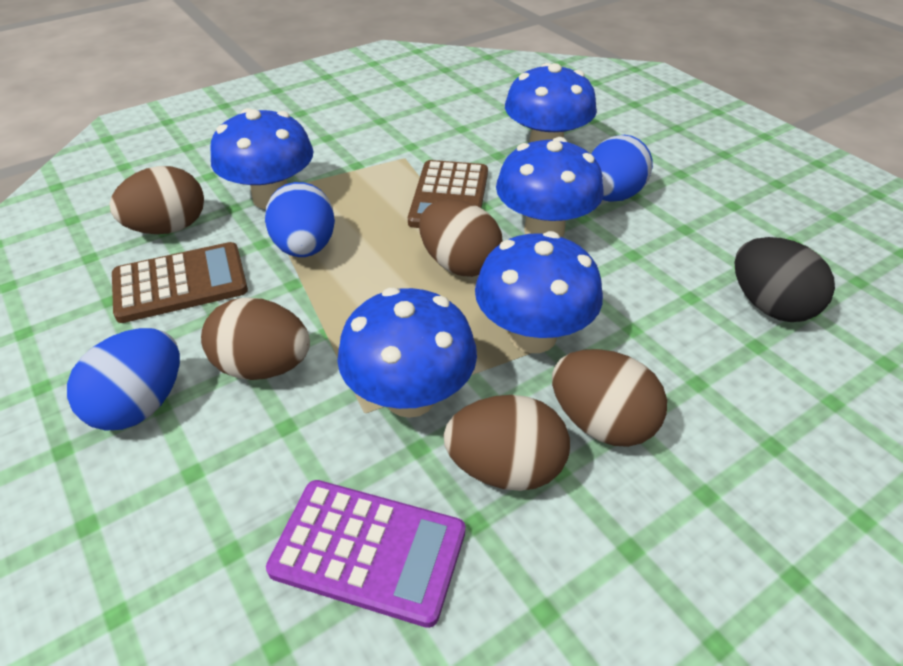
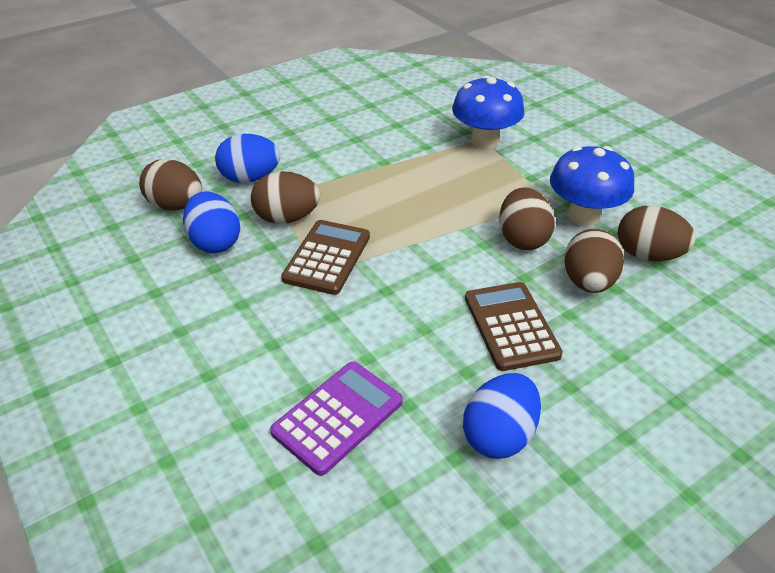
black egg: [734,237,835,322] = 1 -> none = 0
blue mushroom: [210,108,314,209] [337,288,477,418] [475,231,603,353] [496,137,604,237] [505,63,597,143] = 5 -> [452,75,524,149] [550,146,634,226] = 2

